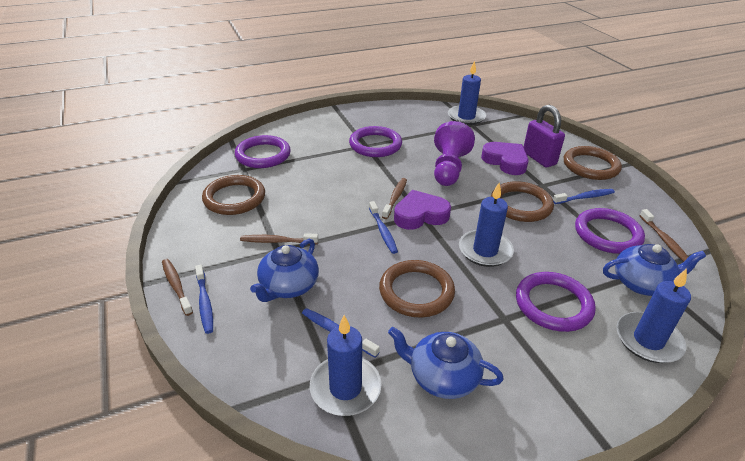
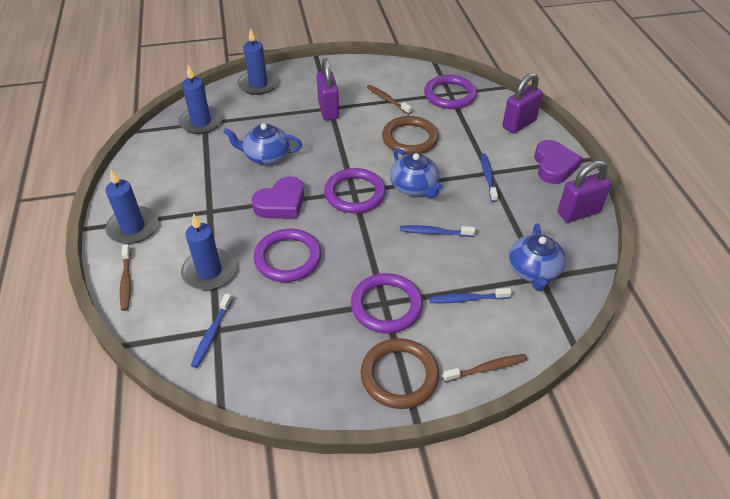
brown ring: [202,175,265,215] [379,260,455,318] [491,181,554,222] [564,146,622,180] = 4 -> [360,338,439,409] [382,116,439,155] = 2
brown toothbrush: [162,259,193,316] [240,233,318,244] [382,178,407,219] [639,209,688,262] = 4 -> [120,245,131,311] [367,85,412,114] [443,354,527,382] = 3
purple padlock: [524,105,565,167] = 1 -> [317,58,339,120] [502,73,543,134] [558,161,611,222] = 3
purple pawn: [434,121,475,186] = 1 -> none = 0

